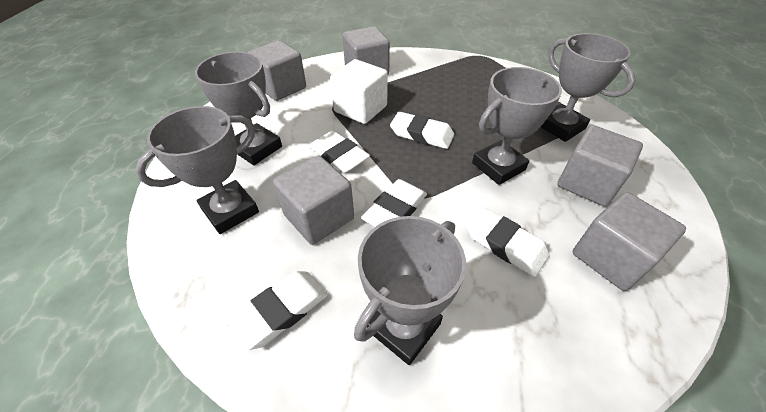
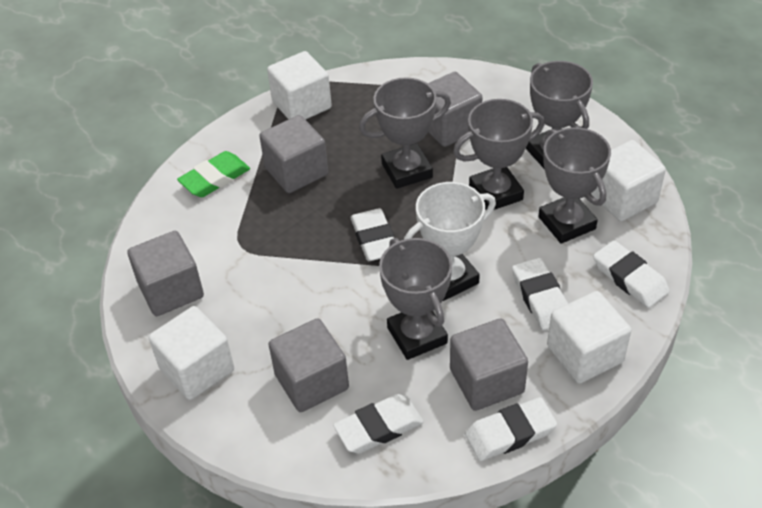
green eraser: none = 0 -> [177,151,250,197] = 1
white cube: [330,59,388,124] = 1 -> [149,306,234,400] [267,51,332,120] [547,291,631,384] [591,140,666,221] = 4
white trophy: none = 0 -> [404,182,496,301] = 1

